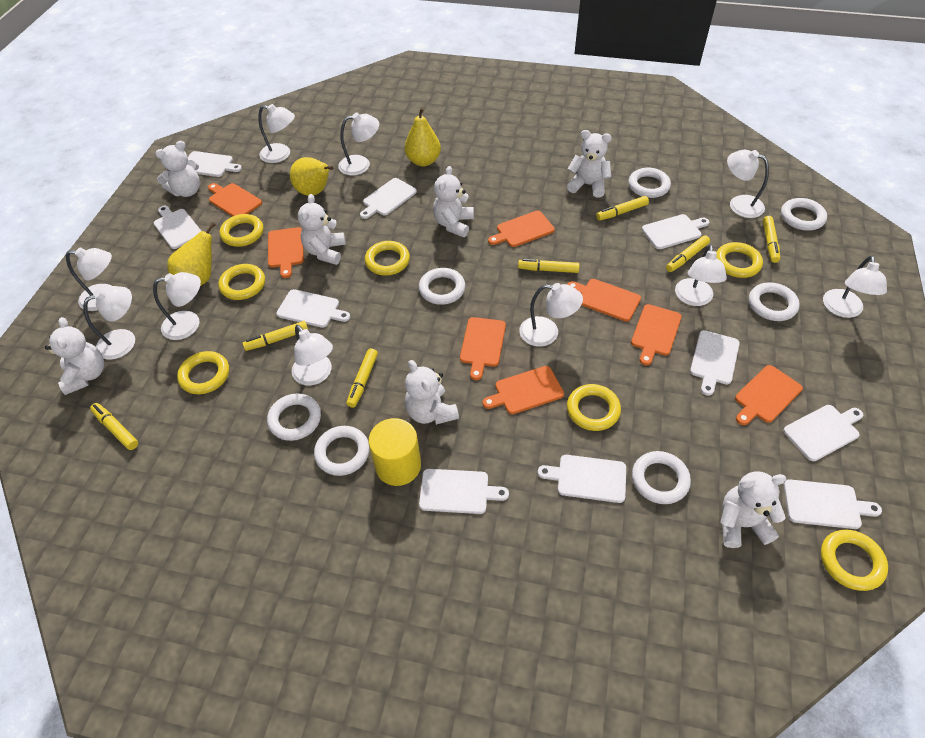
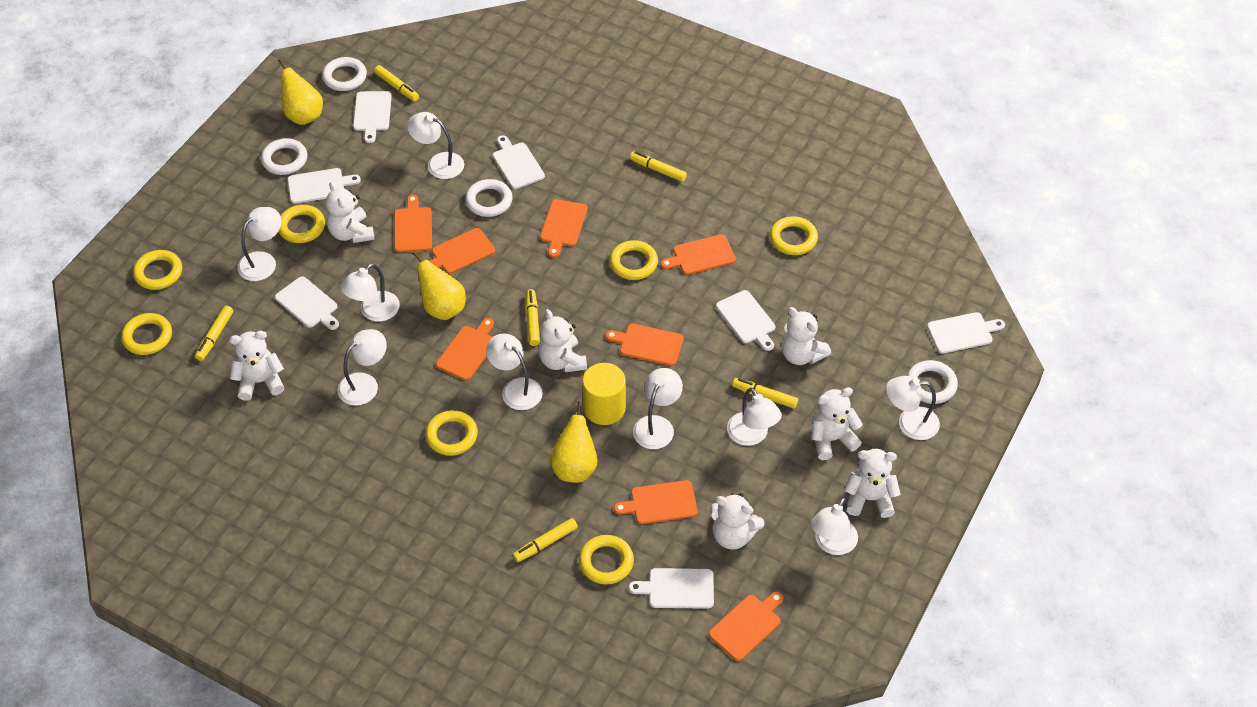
white cutting board: [154,206,201,249] [188,151,242,177] [276,289,350,328] [360,178,417,219] [419,469,509,514] [538,455,626,503] [642,214,709,249] [690,330,740,396] [783,405,863,461] [784,479,882,529] = 10 -> [275,276,339,330] [288,168,361,204] [353,91,392,143] [493,135,545,189] [629,568,714,609] [716,290,775,351] [927,312,1005,354] = 7
white lamp: [66,247,112,311] [83,286,135,360] [153,272,201,340] [258,104,295,163] [292,325,333,386] [338,113,379,176] [519,283,583,347] [675,245,727,306] [727,150,769,218] [823,256,887,318] = 10 -> [238,207,281,281] [338,329,387,406] [341,263,400,322] [407,112,464,179] [486,333,543,410] [633,368,683,449] [727,388,782,446] [811,497,858,555] [886,376,940,440] = 9
white ring: [267,394,321,441] [314,426,370,476] [419,268,465,305] [628,168,671,198] [632,451,691,504] [749,282,800,321] [781,198,827,231] = 7 -> [261,138,307,175] [322,57,367,91] [465,179,513,217] [907,360,958,404] = 4
yellow marker: [90,403,138,450] [242,321,308,351] [346,348,378,408] [518,259,580,273] [596,196,649,221] [666,235,710,272] [763,216,780,263] = 7 -> [195,306,233,361] [374,65,419,101] [513,518,578,562] [526,289,540,346] [630,151,687,182] [732,378,798,409] = 6

